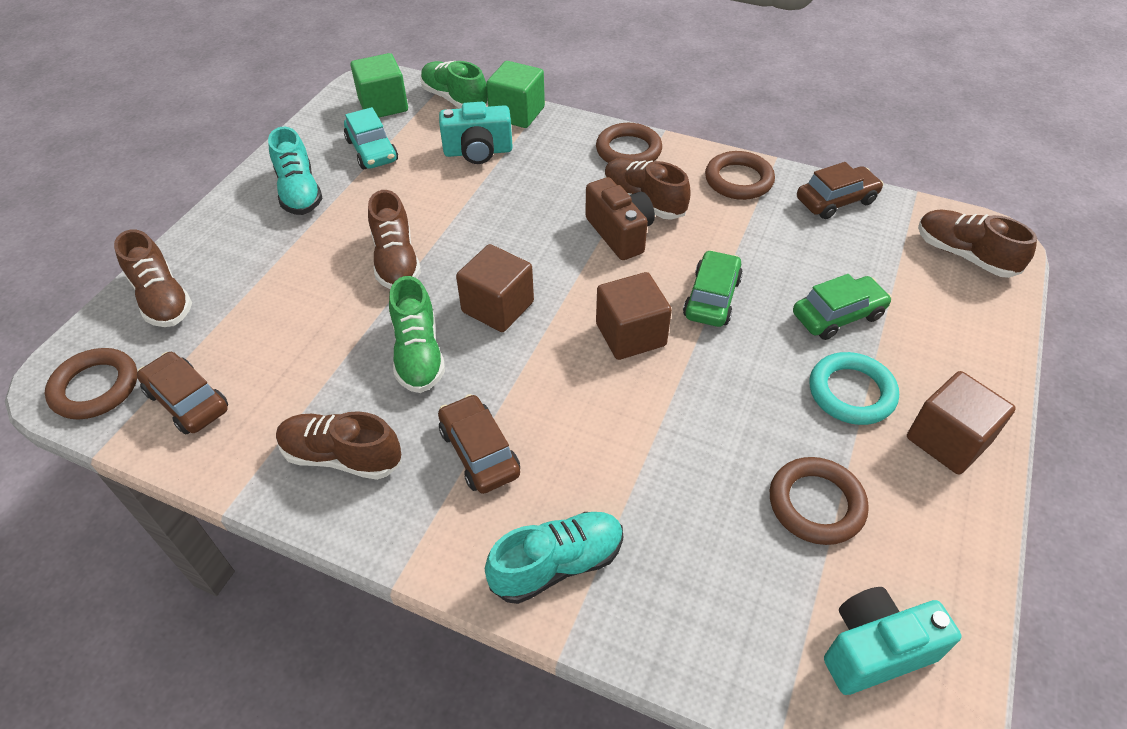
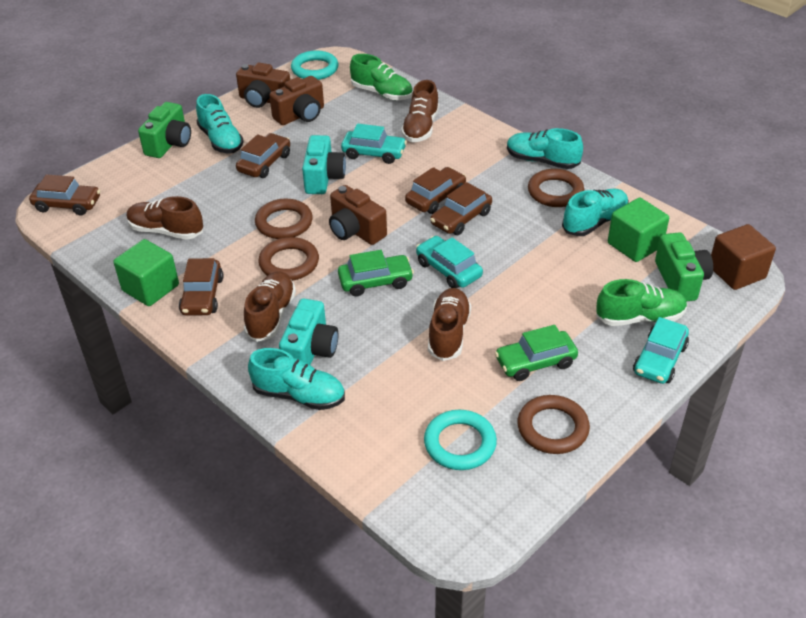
brown camera: [585,177,655,260] = 1 -> [236,63,290,108] [269,76,324,125] [329,185,387,245] = 3
brown car: [137,352,228,434] [438,394,520,494] [797,162,884,219] = 3 -> [29,174,100,216] [179,258,223,316] [236,133,290,178] [405,167,466,214] [430,182,492,235] = 5
brown cube: [456,244,534,332] [596,272,672,360] [907,371,1016,474] = 3 -> [711,224,776,290] = 1
brown shoe: [114,229,192,327] [276,411,402,480] [368,190,421,289] [604,158,690,220] [918,210,1037,278] = 5 -> [127,196,203,240] [244,271,296,342] [401,80,439,142] [428,288,471,361] = 4
green camera: none = 0 -> [138,102,191,158] [655,232,713,302] = 2
turquoise car: [344,107,398,169] = 1 -> [341,124,407,164] [416,236,483,288] [633,317,689,384] = 3
turquoise ring: [810,352,899,425] = 1 -> [291,50,338,80] [424,410,497,470] = 2
turquoise shoe: [268,127,323,215] [485,512,623,604] = 2 -> [196,94,244,154] [248,348,345,410] [507,128,583,169] [562,189,628,236] = 4

